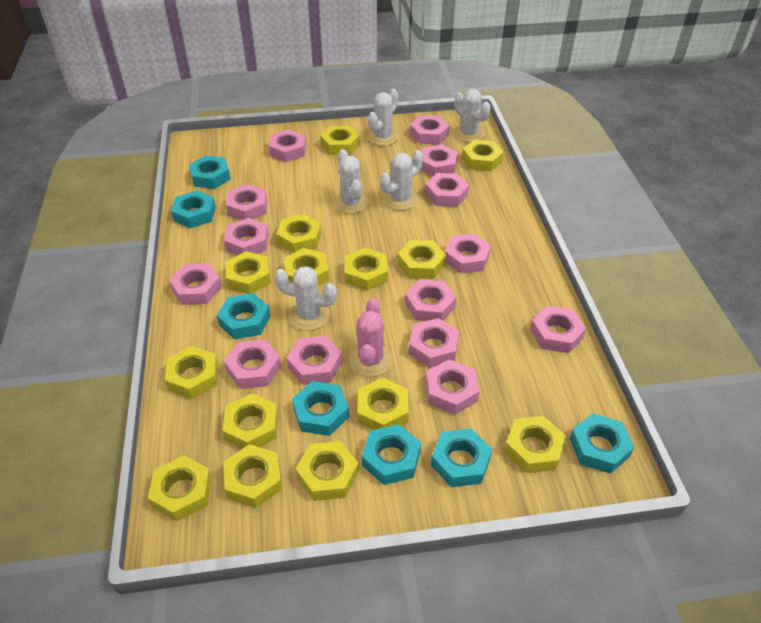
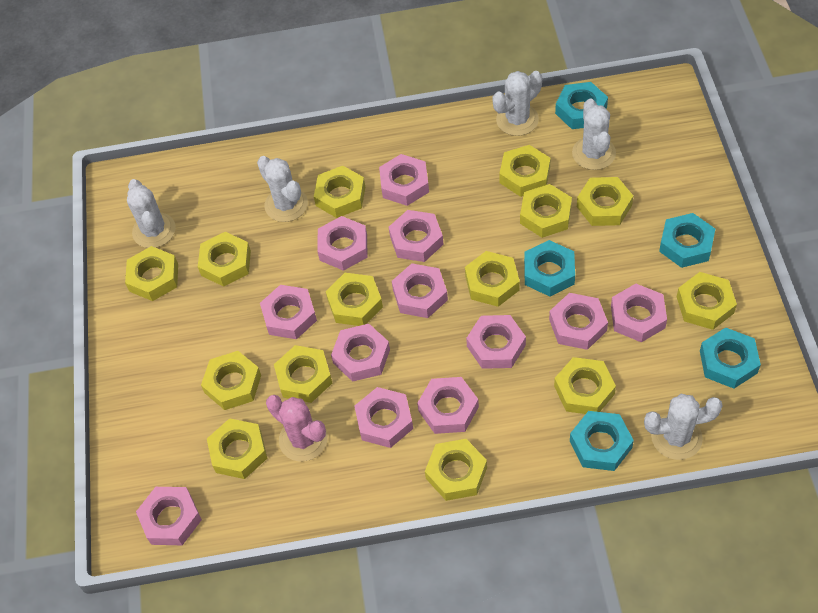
pink nut: [169,264,222,305] [224,218,269,255] [224,340,281,389] [226,184,267,220] [269,129,306,162] [287,336,342,385] [405,279,456,321] [409,318,459,368] [410,115,450,144] [421,144,458,177] [425,173,469,207] [426,360,479,414] [445,234,491,274] [530,306,586,353] = 14 -> [136,487,202,545] [260,285,317,339] [317,216,368,271] [331,324,390,382] [354,387,413,448] [379,154,429,206] [389,210,444,262] [392,263,448,318] [417,377,479,434] [466,315,526,369] [549,293,608,350] [611,284,667,342] = 12
turquoise nut: [171,190,216,228] [189,156,231,189] [217,293,270,339] [292,381,349,436] [362,424,421,485] [431,428,492,487] [570,413,634,474] = 7 -> [524,240,575,297] [555,82,608,129] [570,411,634,471] [659,213,715,268] [700,327,761,389] = 5

